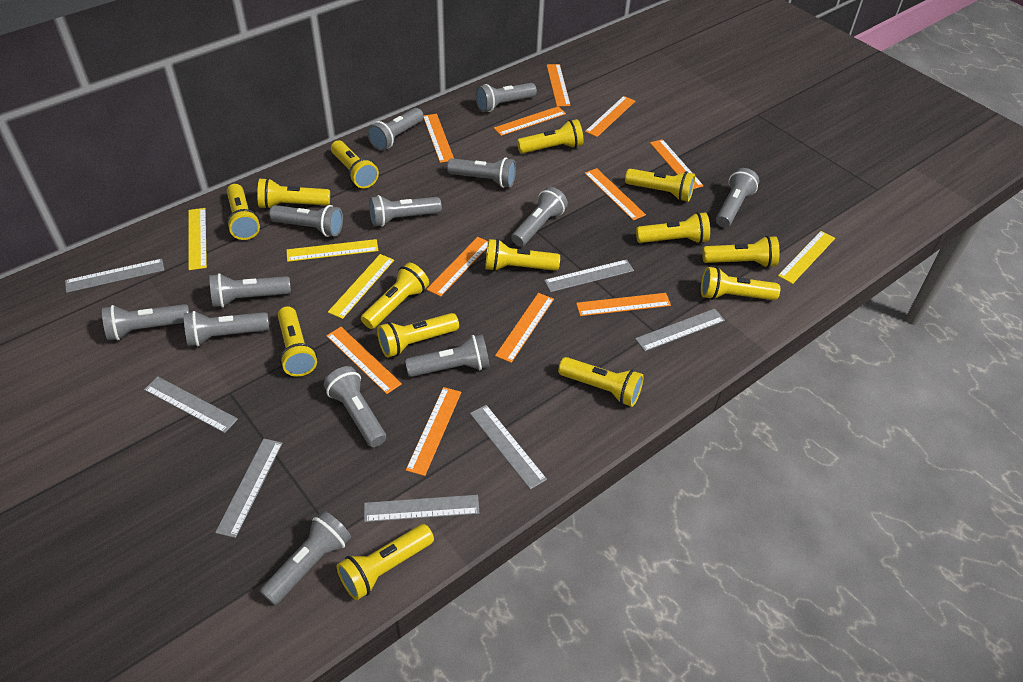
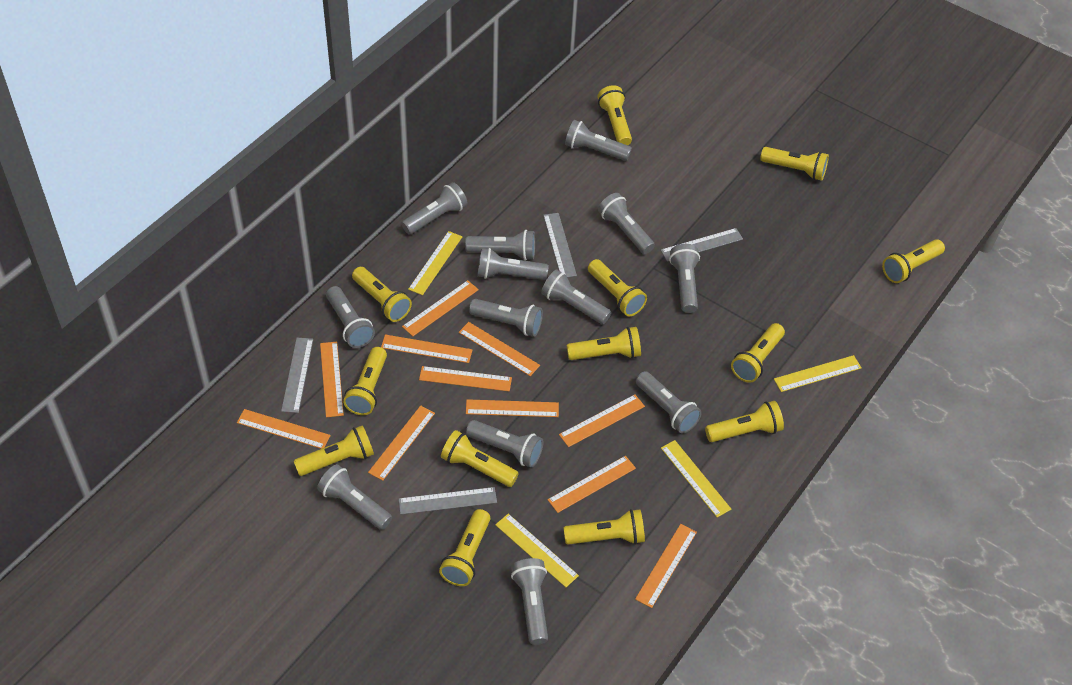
grey ruler: [65,259,164,293] [144,377,238,433] [215,439,283,538] [364,495,479,522] [470,405,547,489] [544,259,634,292] [635,309,725,351] = 7 -> [281,338,313,413] [399,487,497,514] [543,213,577,277] [661,228,743,261] = 4
yellow flashlight: [227,184,260,240] [257,178,330,209] [278,306,317,377] [331,140,379,188] [337,524,434,600] [361,262,429,329] [377,313,459,358] [485,239,560,271] [517,119,584,154] [558,357,644,407] [625,169,695,202] [636,212,710,244] [701,267,780,300] [702,236,780,268] = 14 -> [294,425,374,476] [343,347,387,415] [352,267,412,322] [439,509,490,586] [441,430,519,487] [563,509,645,545] [567,327,641,360] [588,259,647,317] [597,85,632,145] [705,401,784,442] [731,323,785,383] [760,147,829,181] [882,239,945,283] = 13

